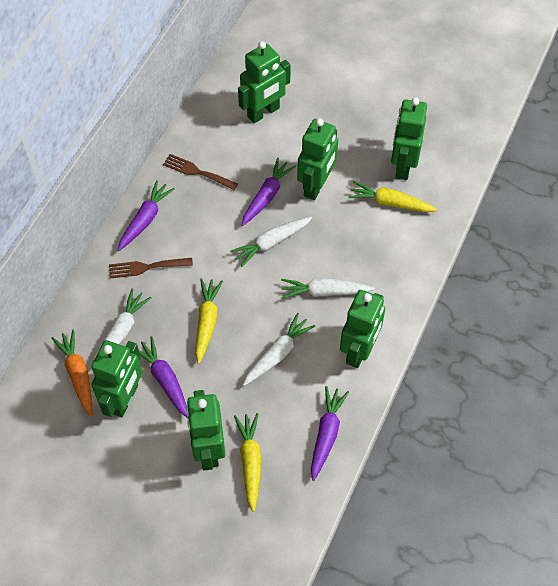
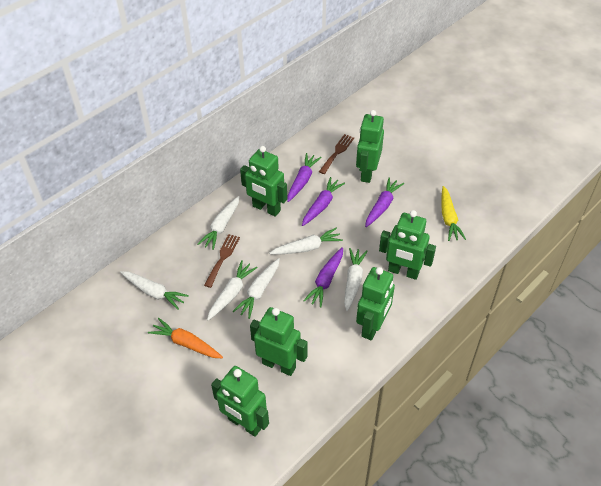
white carrot: [93,289,152,361] [230,217,312,267] [243,313,315,386] [281,278,375,299] = 4 -> [120,271,189,310] [198,196,239,250] [207,260,258,320] [233,258,280,319] [269,228,343,255] [344,248,368,311] = 6
yellow carrot: [195,278,223,364] [234,413,262,512] [349,181,437,212] = 3 -> [441,186,466,241] = 1

